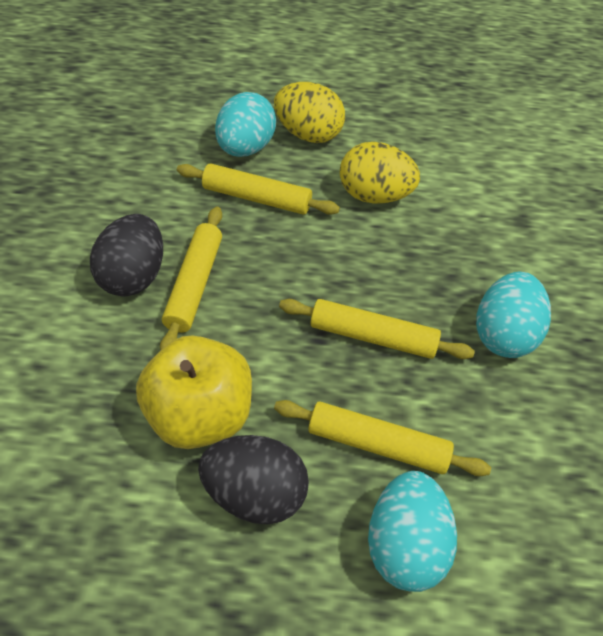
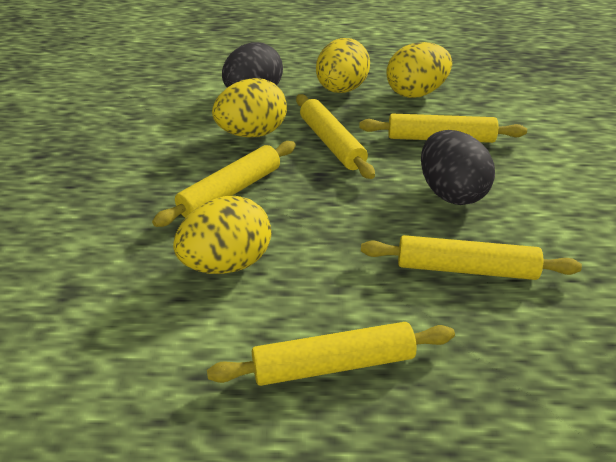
turquoise egg: [215,92,276,157] [368,471,457,592] [476,272,551,358] = 3 -> none = 0
yellow apple: [136,335,252,449] = 1 -> none = 0
yellow egg: [274,82,345,143] [340,142,420,204] = 2 -> [173,196,271,274] [212,78,287,137] [316,38,370,93] [386,42,452,98] = 4
yellow rolling pin: [160,207,222,351] [177,164,340,215] [274,400,491,476] [279,299,475,359] = 4 -> [152,141,296,227] [207,322,455,386] [296,94,375,179] [359,113,527,143] [361,235,582,280] = 5

